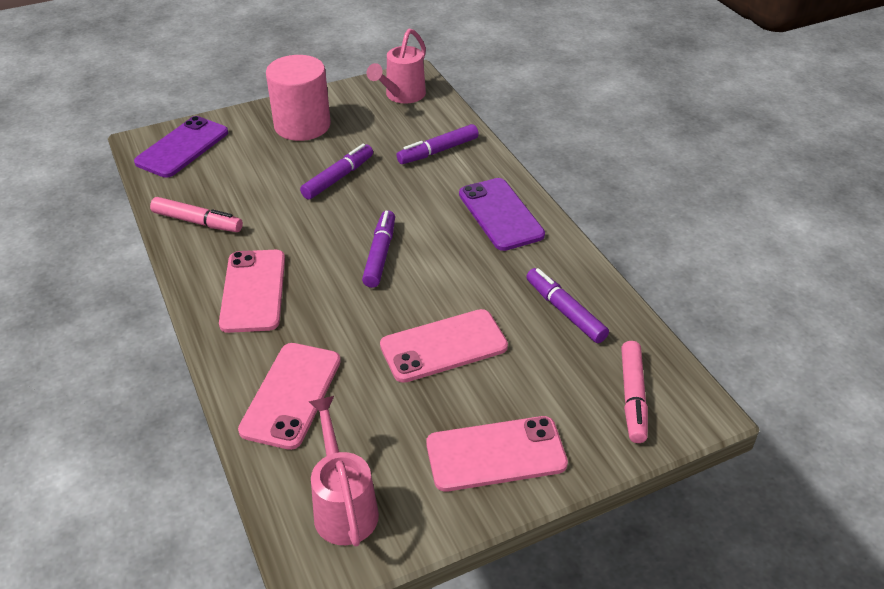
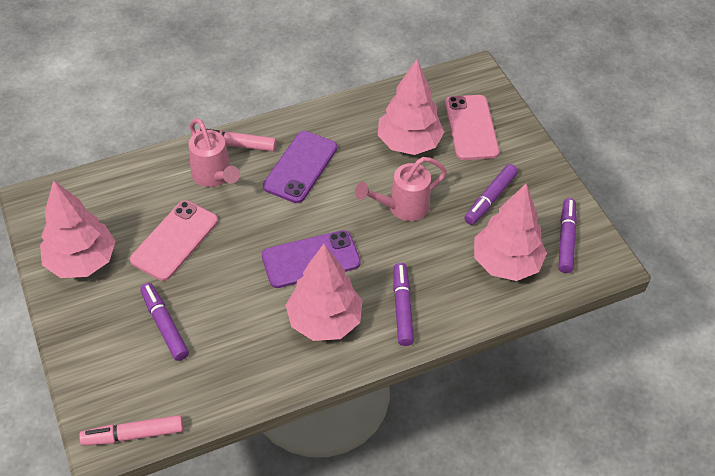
pink cylinder: [266,55,331,141] = 1 -> none = 0
pink phone: [219,250,285,333] [238,343,341,450] [380,309,508,383] [426,416,568,492] = 4 -> [130,200,218,281] [445,95,499,160] = 2
pink tree: none = 0 -> [40,180,115,278] [286,244,362,341] [378,59,444,155] [474,184,547,281] = 4

